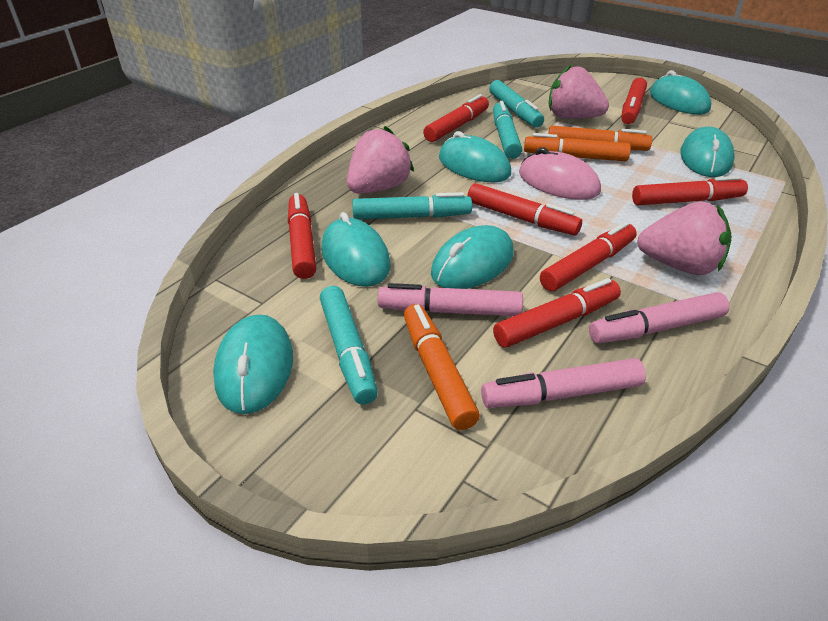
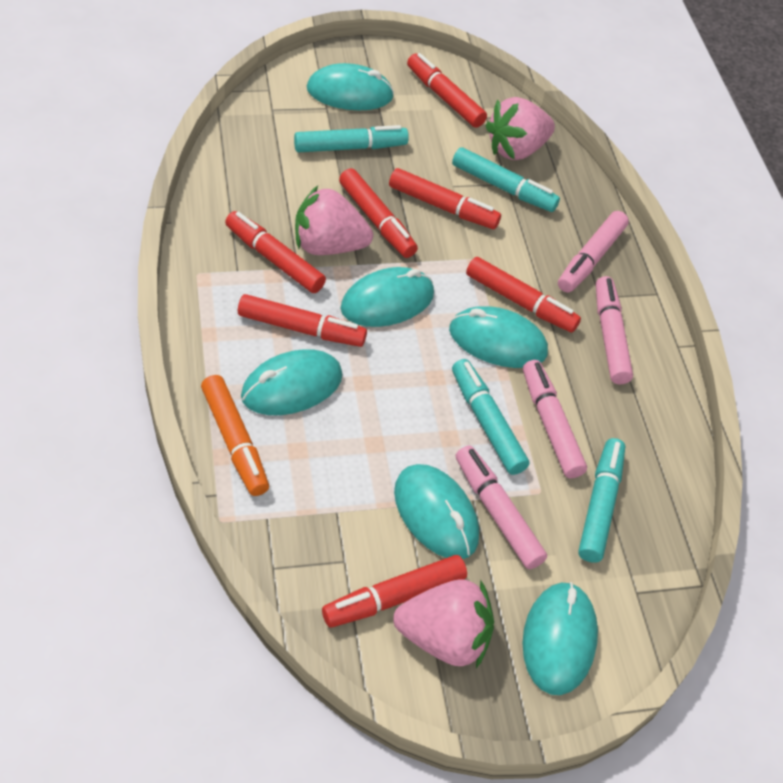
orange marker: [404,304,480,430] [524,133,631,161] [548,126,652,151] = 3 -> [201,375,269,496] = 1
pink marker: [378,283,523,316] [481,358,646,408] [589,292,730,344] = 3 -> [456,445,547,569] [523,360,587,478] [558,211,629,293] [596,276,633,385] = 4
pink mouse: [519,147,601,200] = 1 -> none = 0

